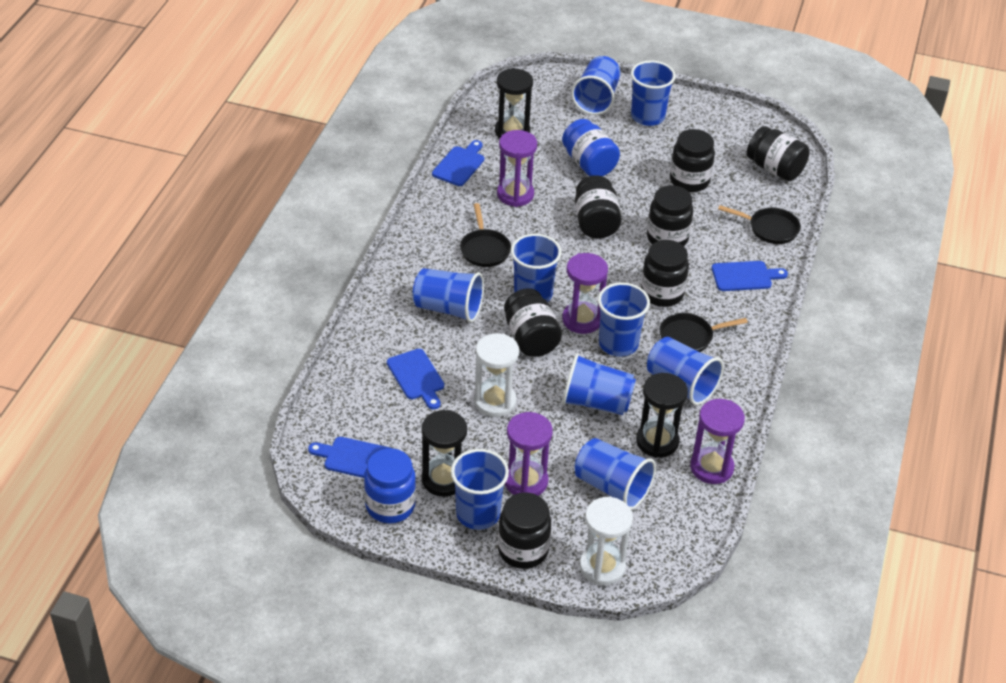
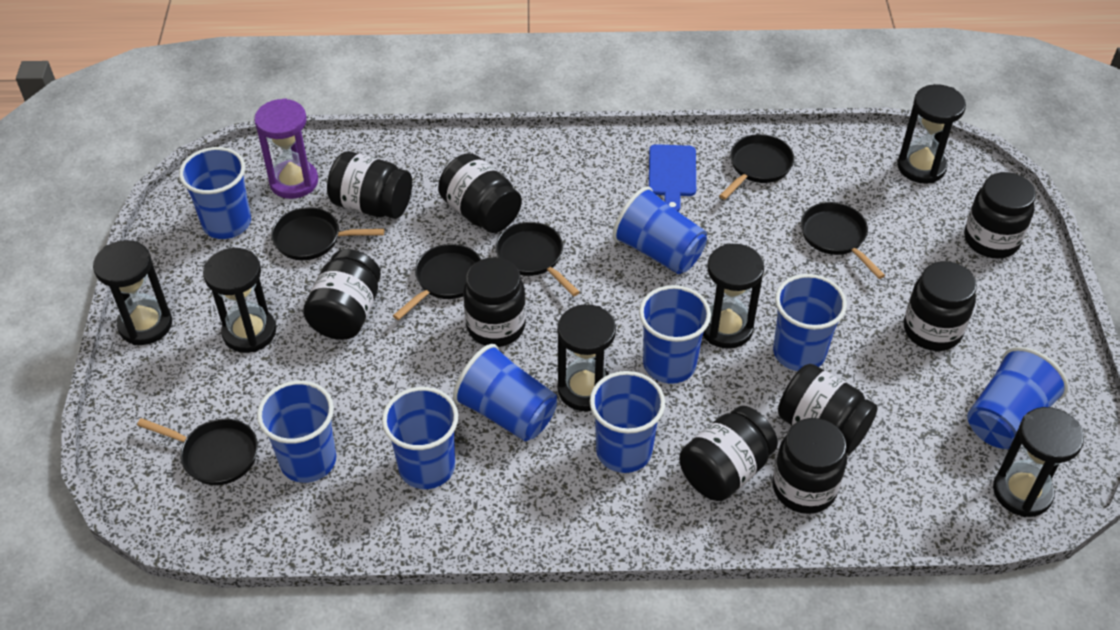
black hourglass: [422,410,467,497] [495,68,533,139] [636,373,688,458] = 3 -> [93,240,172,345] [203,248,276,353] [557,304,616,411] [703,244,764,349] [897,84,966,184] [993,407,1084,517] = 6
black jar: [498,492,551,569] [504,289,562,357] [575,175,621,239] [641,240,689,307] [647,185,693,246] [670,129,715,192] [747,126,810,181] = 7 -> [303,249,381,340] [327,151,412,219] [438,153,522,233] [463,257,526,347] [679,406,778,501] [772,418,847,514] [778,364,878,454] [904,261,977,351] [964,172,1036,259] = 9
black pan: [460,203,511,267] [660,313,748,352] [718,205,801,244] = 3 -> [137,418,258,485] [271,207,384,260] [393,244,482,320] [496,222,580,296] [719,134,794,200] [801,202,885,279] = 6
blue cutting board: [308,437,390,478] [387,349,444,410] [432,140,484,186] [712,261,788,291] = 4 -> [649,144,696,212] = 1
blue jar: [364,448,416,523] [562,119,620,176] = 2 -> none = 0
purple hourglass: [497,130,537,207] [505,412,553,496] [562,253,608,334] [690,399,745,484] = 4 -> [254,98,318,199] = 1
white hourglass: [474,333,519,417] [579,497,633,585] = 2 -> none = 0

